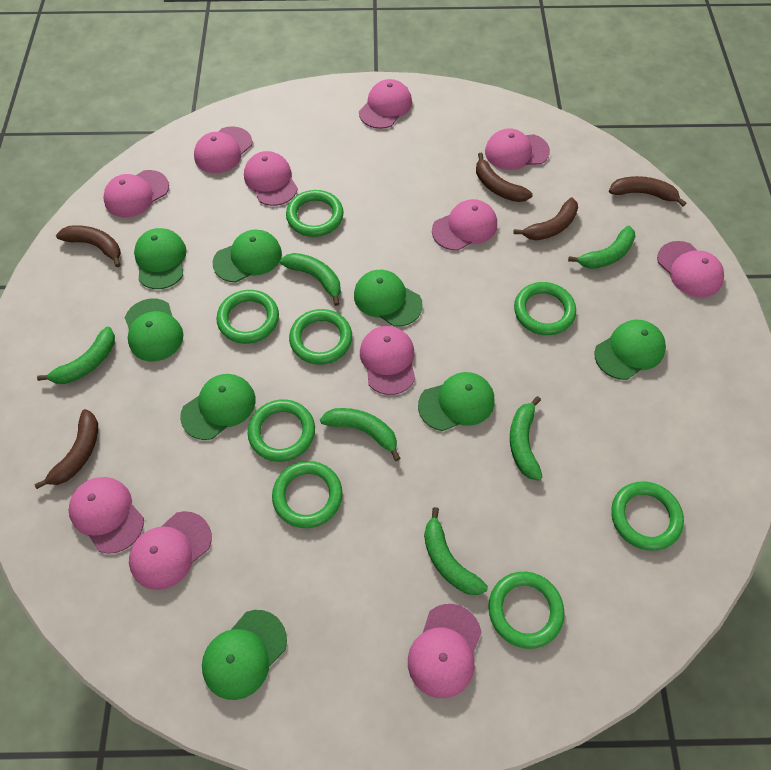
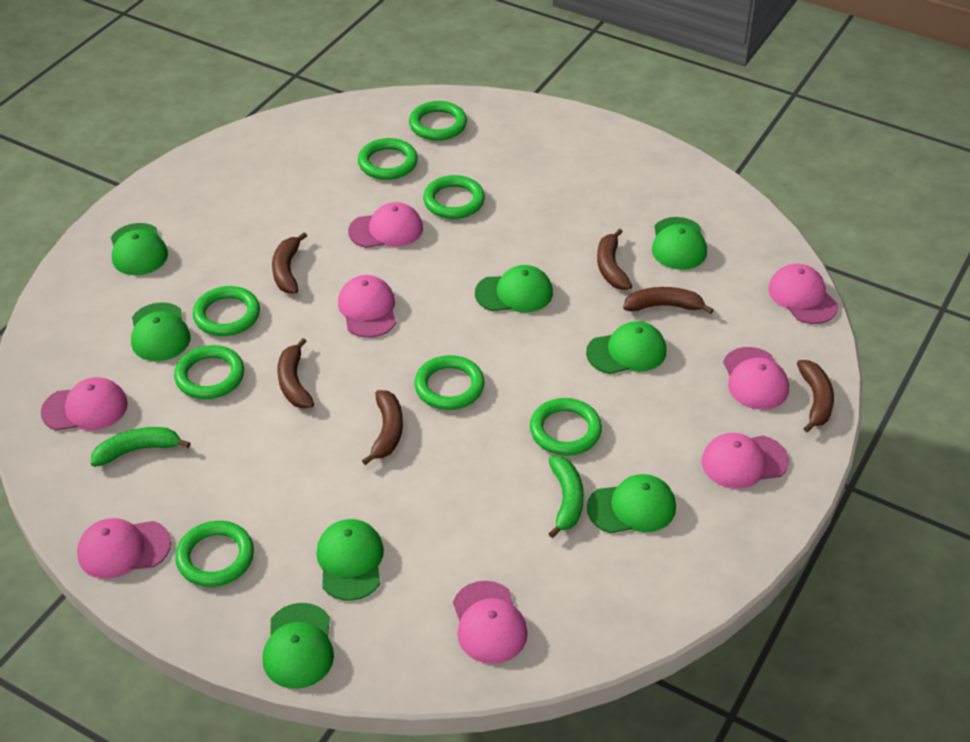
brown banana: [34,409,98,489] [56,225,121,267] [476,153,533,202] [513,198,578,241] [609,176,686,207] = 5 -> [272,232,307,294] [277,338,314,409] [362,390,403,465] [597,229,632,290] [623,287,714,314] [797,360,834,432] = 6
green banana: [37,327,115,384] [280,253,341,306] [320,408,401,461] [424,507,488,595] [510,396,542,480] [568,226,635,269] = 6 -> [91,427,190,467] [548,456,584,538] = 2
pink cap: [69,477,144,554] [103,170,169,217] [129,511,212,590] [194,126,252,173] [244,151,298,206] [359,79,412,129] [360,326,415,395] [408,604,482,698] [432,199,497,251] [485,129,550,170] [657,241,724,298] = 11 -> [41,377,128,430] [77,518,171,579] [338,275,396,338] [348,202,423,248] [453,581,528,664] [702,433,789,489] [723,347,789,410] [768,264,838,324] = 8

